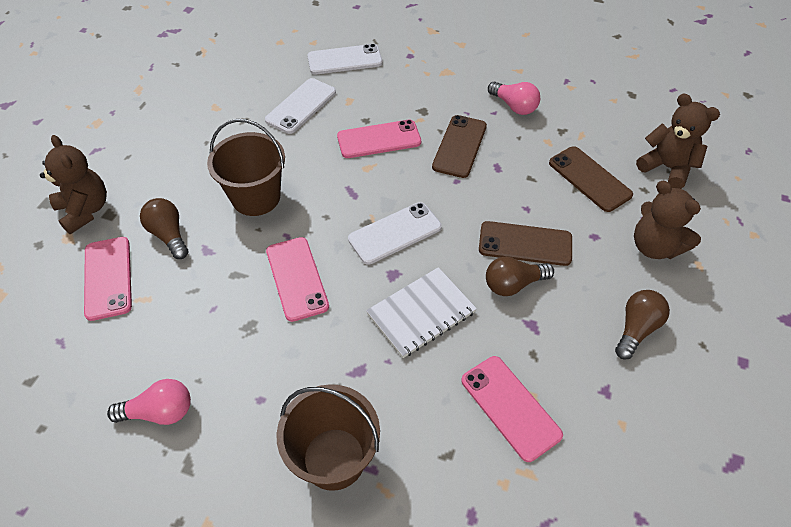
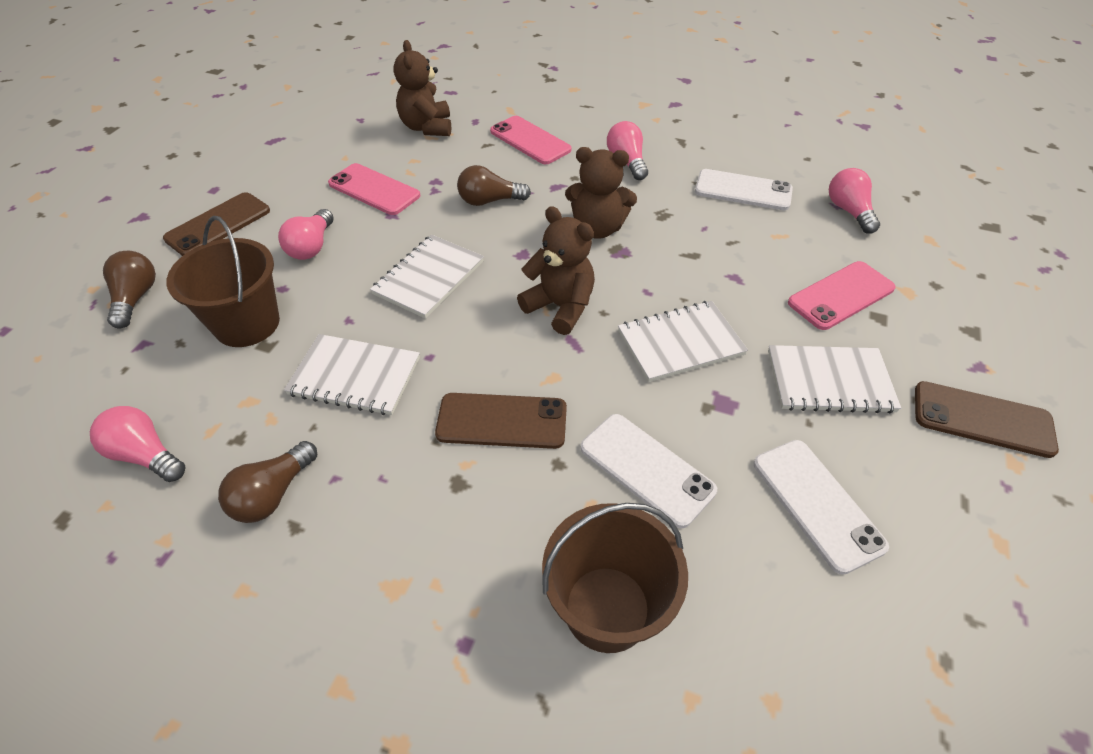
pink light bulb: [107,379,191,425] [488,82,540,115] = 2 -> [90,406,185,482] [278,209,333,260] [607,121,648,180] [829,168,880,233] = 4
pink phone: [84,237,132,321] [266,237,329,322] [337,120,421,158] [461,356,563,462] = 4 -> [328,163,420,215] [490,116,572,165] [788,261,896,330] = 3
white notebook: [366,267,477,358] = 1 -> [284,334,420,415] [370,235,484,319] [618,301,748,382] [768,345,901,414] = 4

